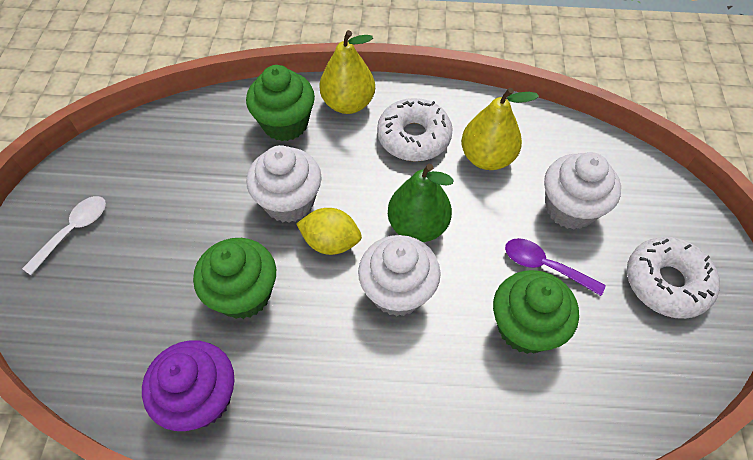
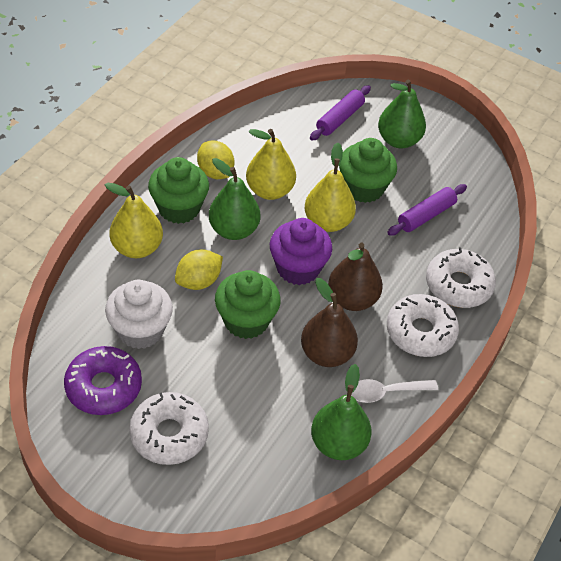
brown pear: none = 0 -> [301,278,358,367] [328,243,383,311] = 2
green pear: [388,163,454,242] = 1 -> [209,158,260,240] [311,364,372,460] [378,79,426,149] = 3
purple donut: none = 0 -> [64,346,142,415] = 1
purple rolling pin: none = 0 -> [310,85,371,141] [387,184,467,236] = 2
purple spoon: [505,238,606,296] = 1 -> none = 0
white cupcake: [247,145,322,223] [358,235,441,317] [544,152,621,230] = 3 -> [105,280,173,349] = 1
white donut: [377,98,453,161] [627,237,720,319] = 2 -> [129,392,209,465] [387,294,459,357] [426,248,496,308] = 3
yellow lemon: [296,208,362,255] = 1 -> [175,249,223,290] [197,141,234,179] = 2
yellow pear: [319,30,375,114] [461,88,539,170] = 2 -> [105,183,163,258] [246,129,296,200] [305,142,356,232] = 3

